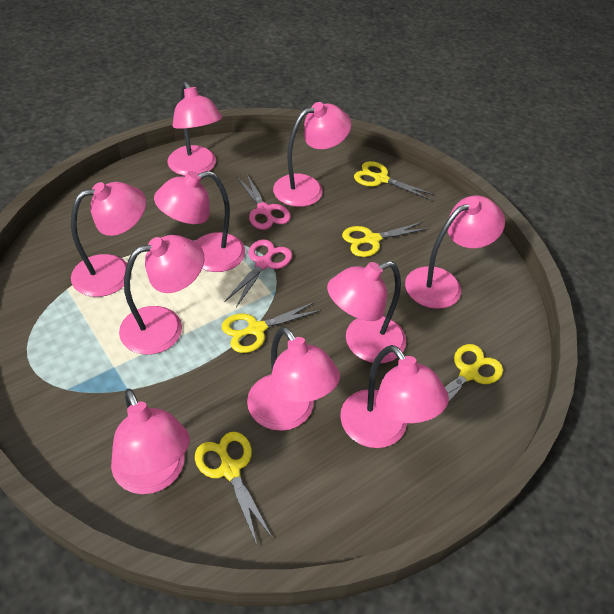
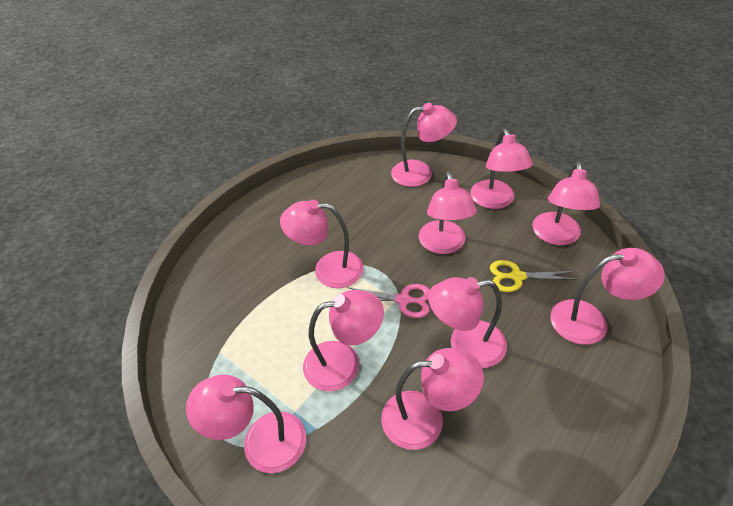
pink scissors: [224,239,292,307] [236,173,291,230] = 2 -> [347,284,430,318] = 1
yellow scissors: [195,432,273,545] [222,302,322,353] [342,222,429,257] [354,161,435,200] [431,344,503,420] = 5 -> [490,260,578,292] = 1

